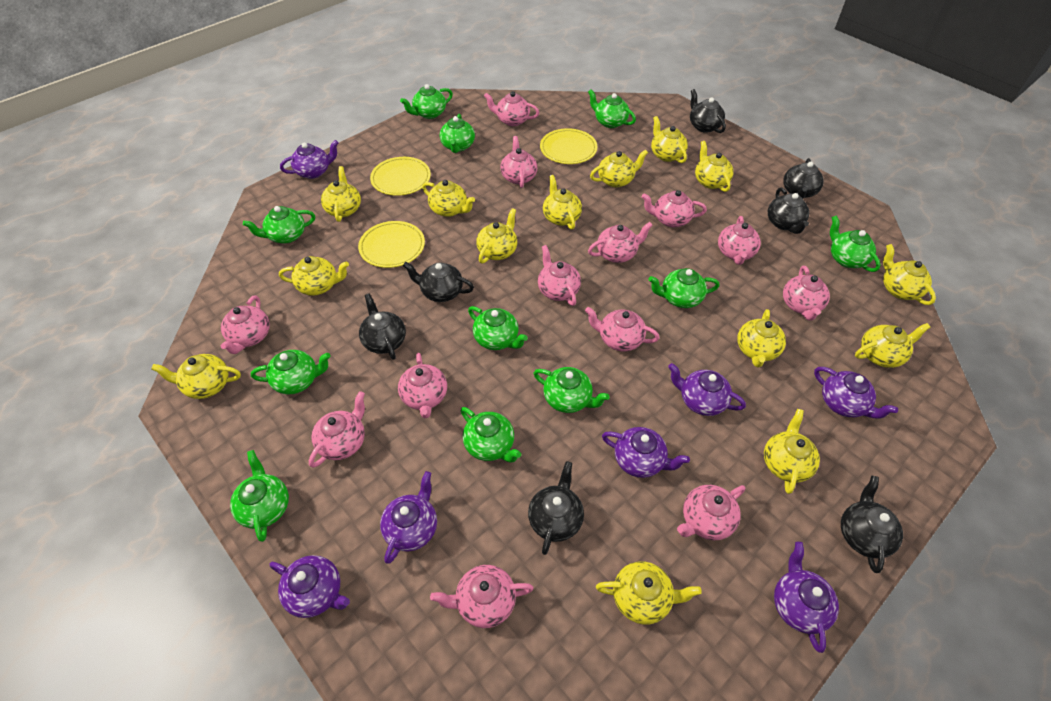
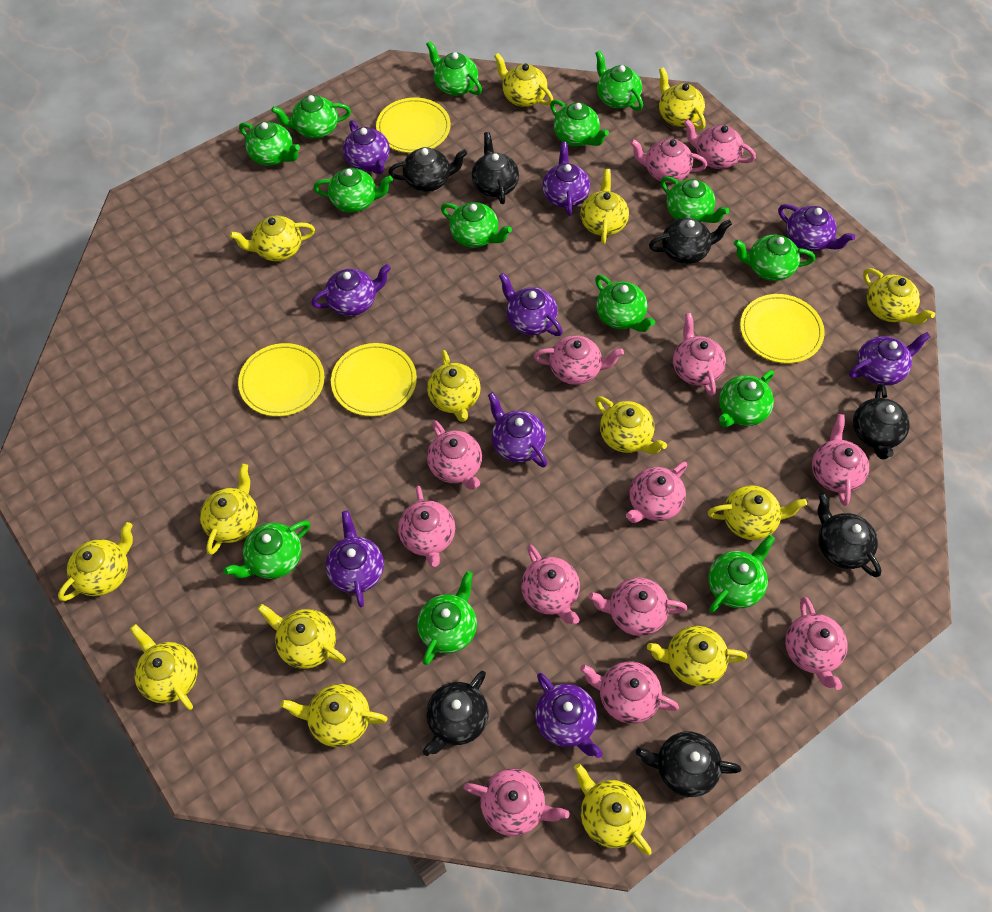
green teapot: [230,450,289,542] [243,206,315,243] [251,350,331,394] [400,84,453,119] [440,114,475,153] [461,407,521,462] [468,306,528,350] [533,367,610,413] [588,89,636,128] [648,268,720,308] [830,215,881,272] = 11 -> [223,520,310,579] [239,122,300,166] [271,95,351,139] [313,168,393,213] [417,571,477,665] [426,41,482,96] [441,202,512,248] [550,100,609,146] [595,50,643,111] [595,275,655,332] [661,176,729,223] [708,535,775,613] [719,370,774,427] [734,235,815,281] = 14
purple teapot: [270,555,350,618] [280,140,339,179] [380,471,437,564] [602,427,690,478] [668,363,746,416] [774,542,839,653] [814,367,898,419] = 7 -> [311,264,391,316] [326,511,384,607] [343,120,390,174] [488,392,547,467] [499,273,563,336] [535,673,602,758] [542,142,590,216] [778,204,855,252] [849,332,931,386] = 9
yellow plate: [358,221,425,268] [370,157,431,196] [540,128,598,164] = 3 -> [238,343,324,417] [331,343,417,416] [376,98,451,153] [740,294,825,363] = 4
yellow teapot: [151,354,241,399] [279,256,349,296] [321,166,361,222] [422,180,475,217] [476,208,517,263] [543,175,582,230] [590,149,648,187] [596,561,702,625] [651,116,688,163] [695,141,734,192] [737,309,786,368] [764,409,820,494] [855,323,930,368] [883,244,936,305] = 14 -> [58,522,133,601] [130,624,198,710] [200,464,258,555] [229,216,315,261] [257,604,346,669] [280,684,388,747] [427,350,481,422] [494,53,553,107] [574,763,652,855] [580,169,629,244] [595,396,667,454] [647,626,747,686] [659,67,705,130] [708,485,807,540] [863,268,935,325] = 15

